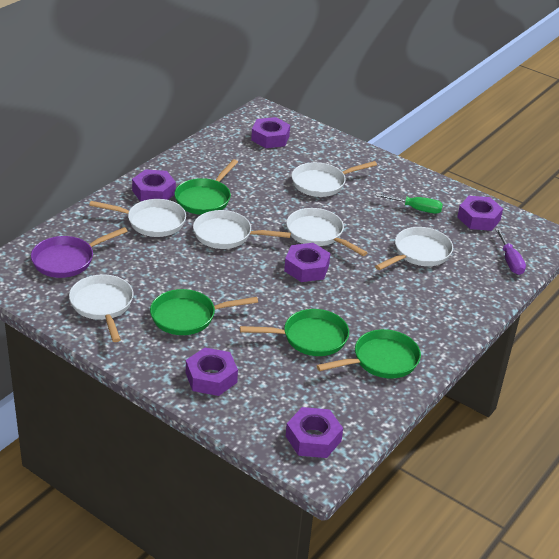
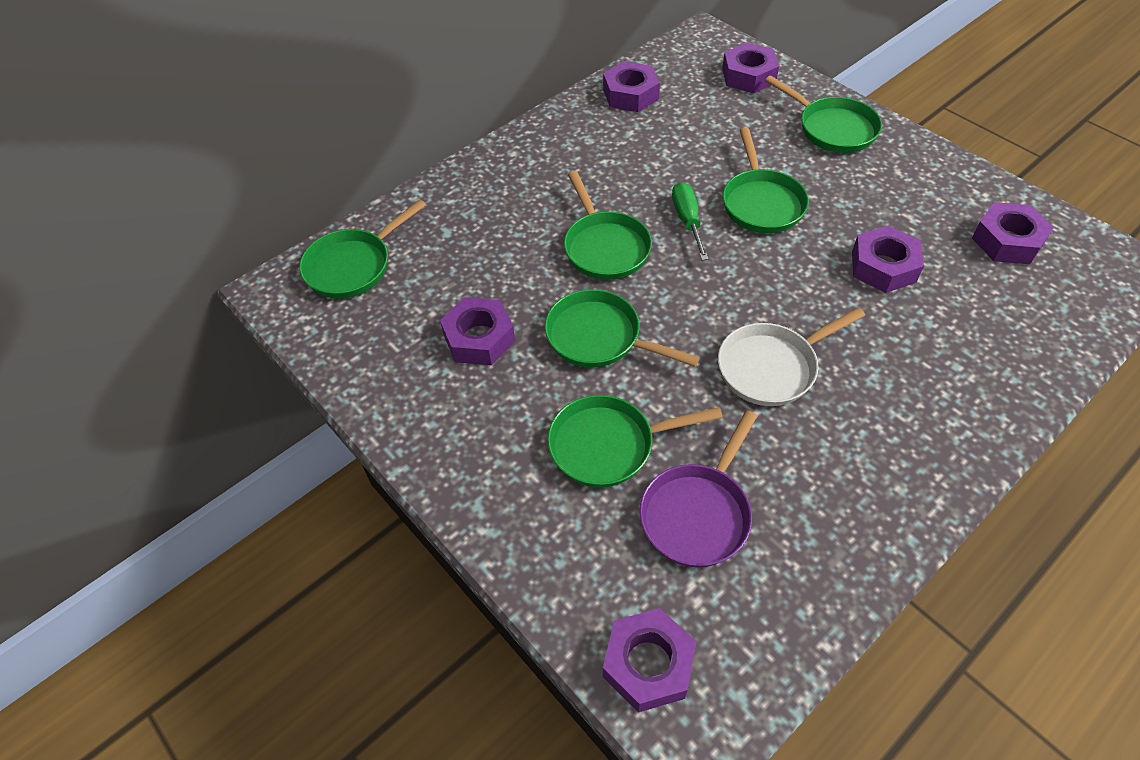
green pan: [150,289,258,335] [174,159,238,215] [240,309,349,356] [316,329,421,379] = 4 -> [299,200,426,299] [545,289,700,367] [547,395,723,487] [564,171,652,280] [723,128,809,233] [765,75,882,153] = 6
purple screwdriver: [495,228,526,275] = 1 -> none = 0
white pan: [69,274,134,342] [89,199,186,237] [193,210,291,249] [286,208,368,256] [292,161,377,197] [375,227,453,270] = 6 -> [718,307,865,406] = 1

